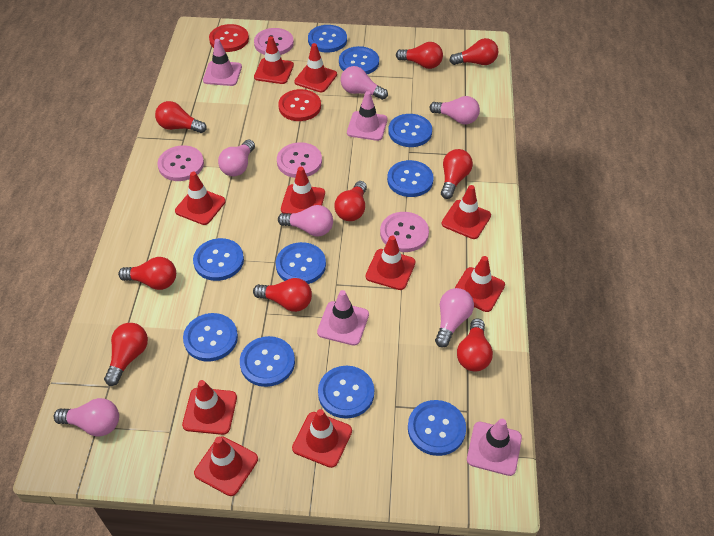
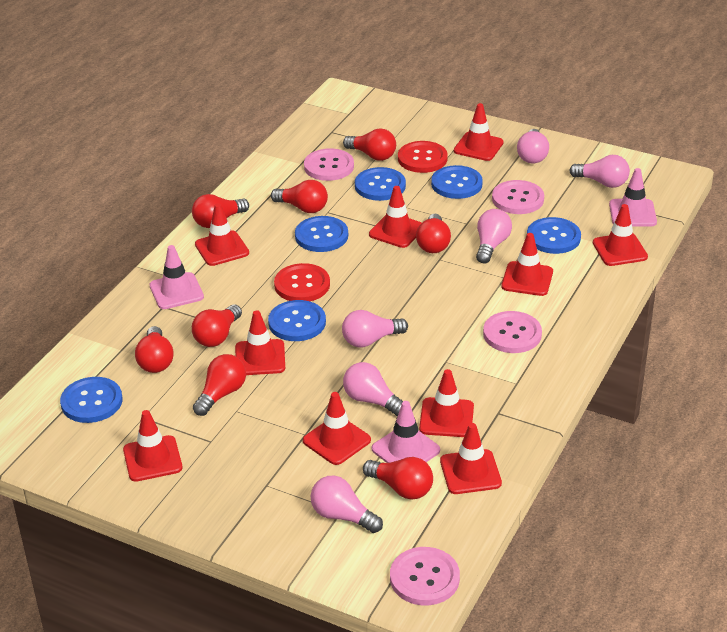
blue button: [183,313,238,362] [193,238,244,281] [240,336,295,387] [276,242,326,284] [308,25,347,53] [318,366,374,419] [339,46,379,74] [387,160,434,197] [388,114,432,147] [408,400,466,456] = 10 -> [60,377,123,423] [268,300,326,341] [295,216,348,252] [355,167,406,201] [431,165,483,199] [527,217,581,254] = 6
pink traffic cone: [203,39,242,86] [317,290,369,346] [347,91,388,141] [467,419,522,476] = 4 -> [149,245,204,309] [371,401,440,463] [609,168,657,226] = 3
red light bulb: [104,323,148,386] [118,257,176,290] [155,101,207,133] [253,278,312,312] [335,181,367,221] [396,42,443,69] [441,149,473,199] [449,38,498,65] [457,319,493,371] = 9 -> [135,326,173,373] [192,194,249,228] [192,304,242,347] [193,354,246,416] [271,180,328,213] [343,128,396,161] [363,457,433,500] [416,214,451,253] = 8

